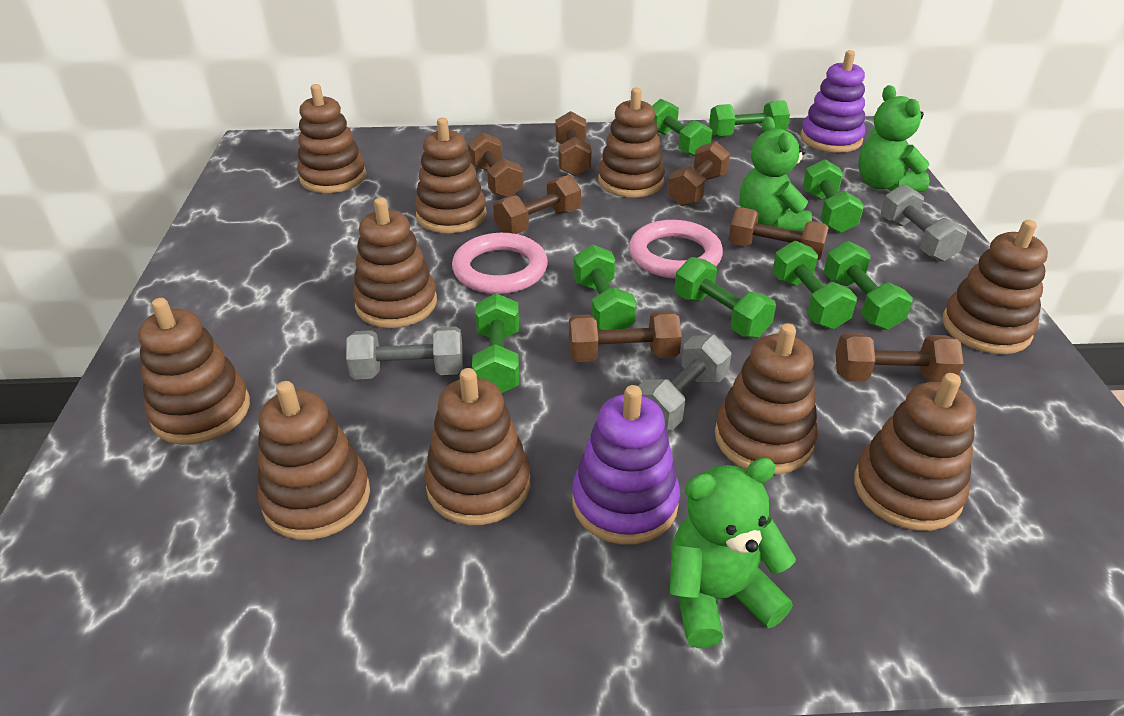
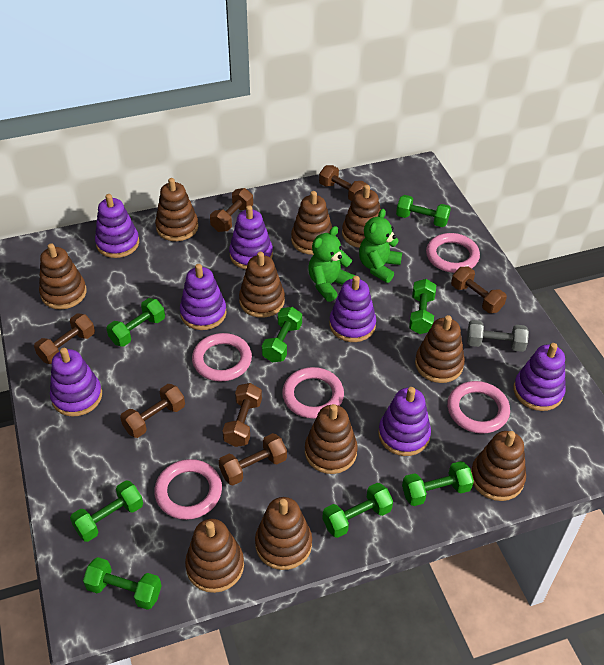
green teddy bear: [670,458,796,648] [740,116,812,232] [858,85,929,192] = 3 -> [308,226,355,302] [359,209,402,283] = 2
grey dumbbell: [346,326,463,380] [638,335,732,430] [881,184,967,261] = 3 -> [467,320,529,352] = 1
pink ring: [452,233,548,294] [629,220,723,279] = 2 -> [154,459,222,520] [192,333,252,381] [282,367,344,419] [426,233,480,273] [447,381,510,434] = 5
purple stacking toy: [572,385,680,545] [800,50,865,153] = 2 -> [50,348,102,417] [95,194,139,258] [180,264,227,330] [229,205,273,269] [329,276,376,342] [378,387,431,456] [514,343,566,411] = 7

